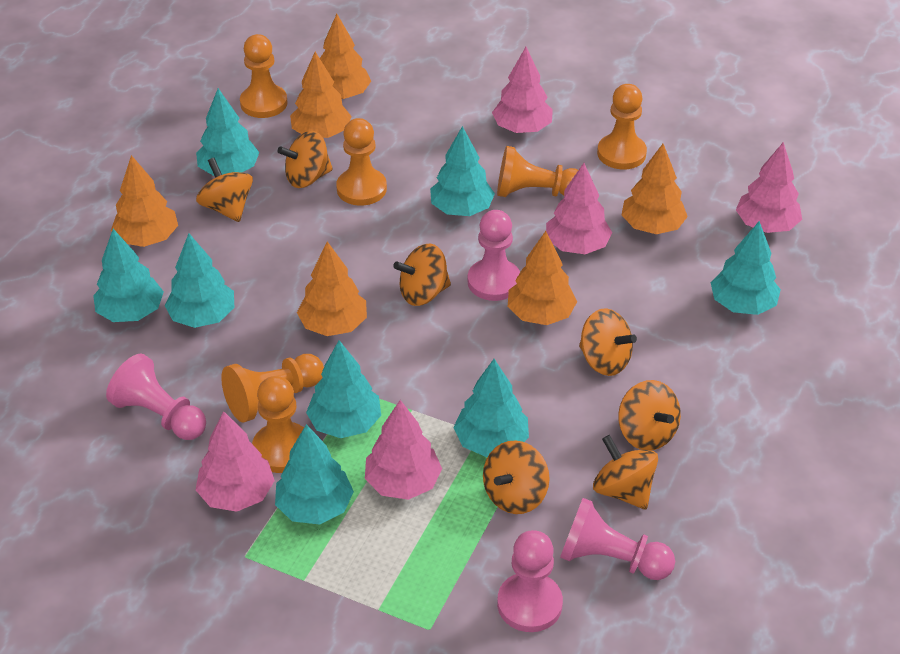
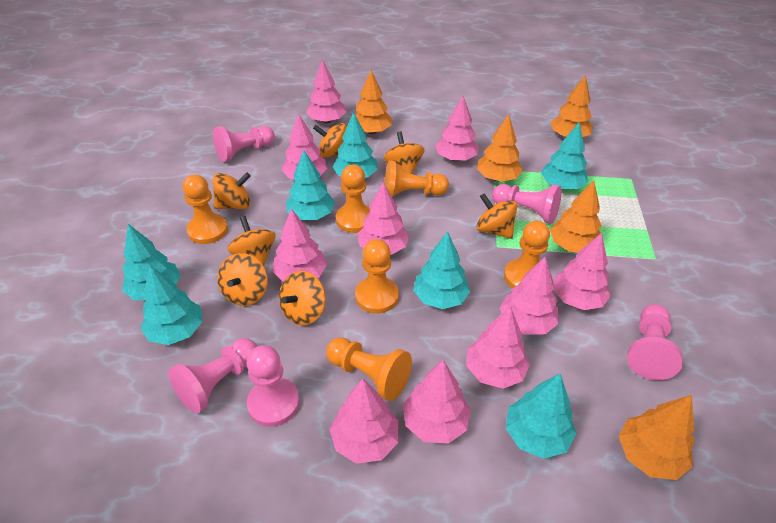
orange tree: [111,155,178,247] [290,52,352,138] [297,241,367,336] [320,14,371,99] [508,231,577,325] [622,144,688,234] = 6 -> [355,70,392,134] [477,114,523,182] [550,181,602,252] [551,75,593,138] [619,395,695,480] = 5
pink pawn: [106,354,206,440] [468,210,520,301] [497,530,563,632] [560,498,675,580] = 4 -> [168,338,258,414] [213,126,275,162] [246,345,300,427] [492,184,562,224] [627,304,683,380] = 5
pink tree: [196,411,275,512] [365,400,442,500] [492,47,553,133] [546,163,612,254] [736,142,802,233] = 5 -> [272,208,327,282] [282,113,328,179] [306,59,347,123] [330,379,399,464] [357,182,409,255] [403,360,471,444] [435,96,479,161] [467,306,530,389] [500,257,559,335] [553,233,611,310] = 10
turquoise tree: [93,229,164,322] [164,233,235,328] [196,88,260,176] [275,424,354,525] [306,340,381,438] [430,126,495,216] [453,359,529,457] [711,221,781,315] = 8 -> [122,224,181,300] [141,265,203,345] [286,150,335,220] [332,112,378,178] [413,232,470,309] [506,373,576,459] [541,122,588,189] = 7

